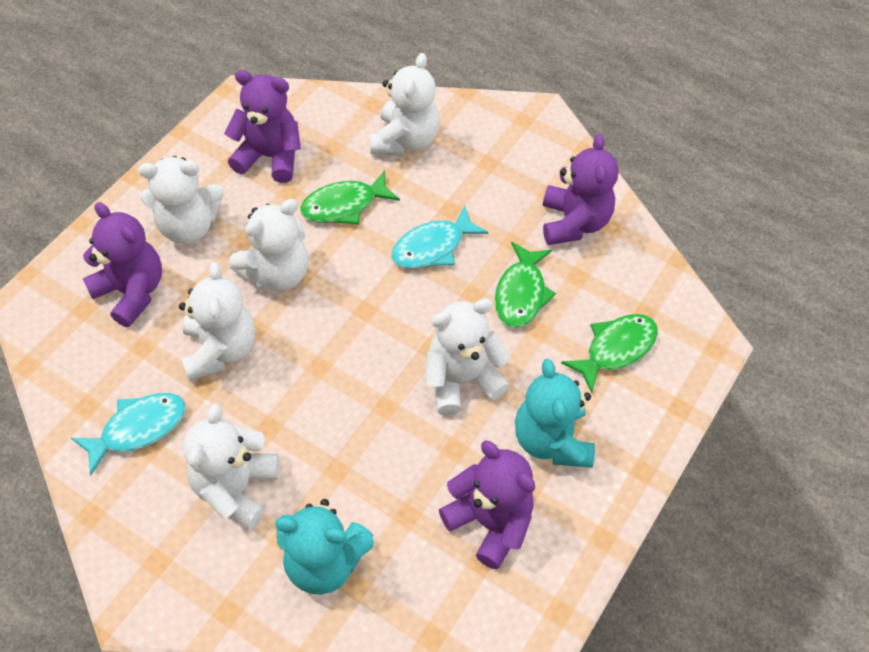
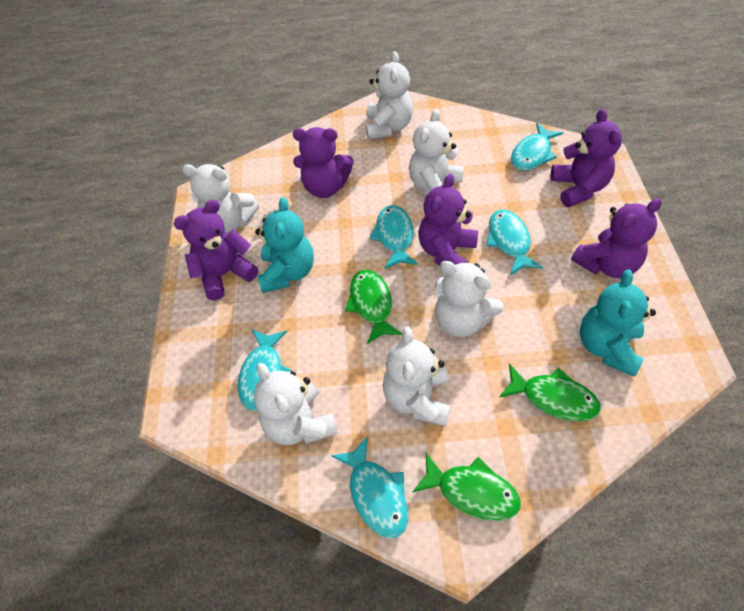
purple teddy bear: [83,202,162,327] [224,70,301,183] [439,440,535,569] [543,134,618,245] = 4 -> [173,200,258,300] [293,127,353,198] [419,174,478,265] [551,109,622,207] [571,198,662,278] = 5
turquoise fish: [71,393,186,475] [391,206,488,269] = 2 -> [237,329,292,411] [331,436,408,539] [369,205,418,269] [486,210,543,275] [511,123,563,171] = 5

